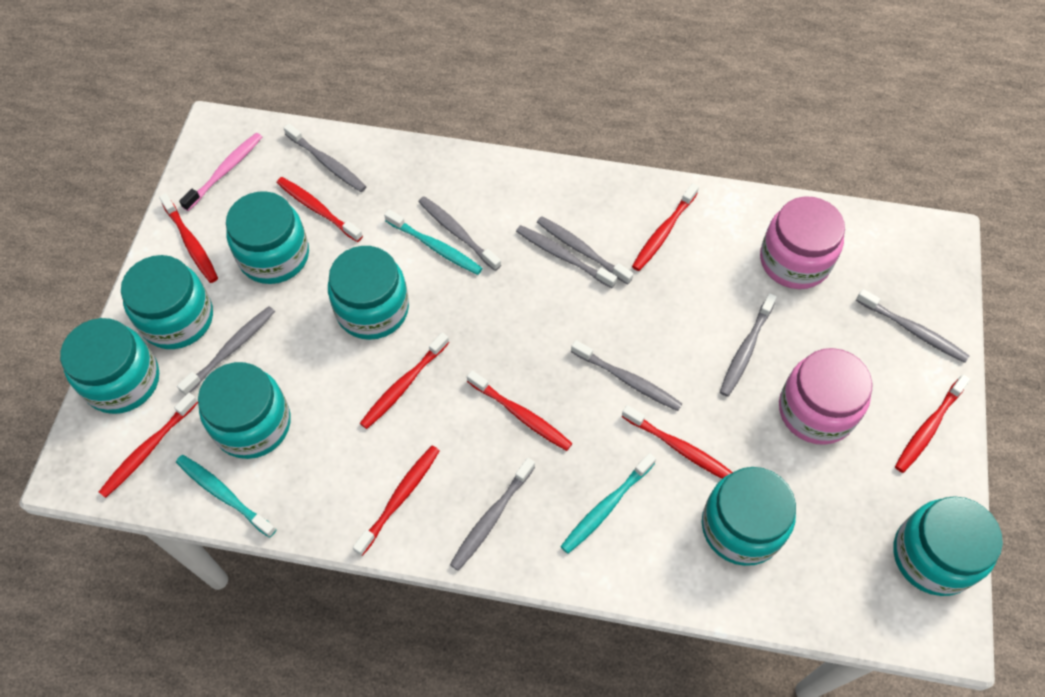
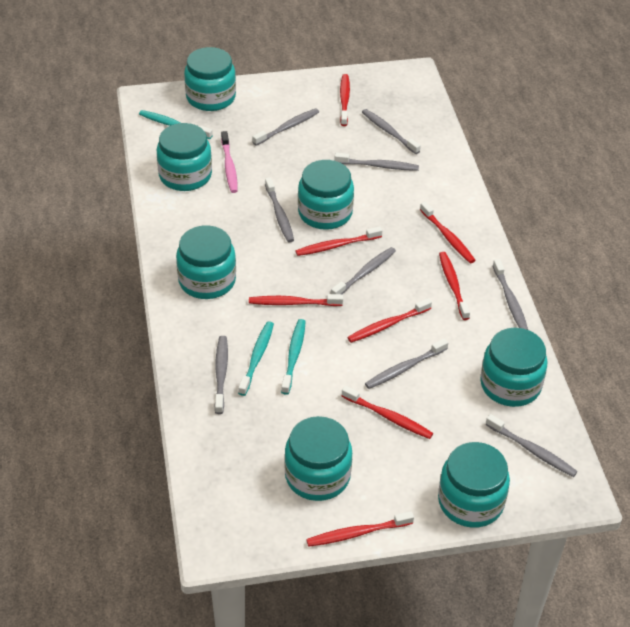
pink jar: [760,196,845,289] [779,348,872,445] = 2 -> none = 0
red toothbrush: [99,393,198,498] [159,193,218,283] [277,177,363,242] [353,446,440,556] [360,332,449,429] [467,370,572,451] [622,405,733,479] [632,183,699,271] [895,374,970,473] = 9 -> [249,294,343,306] [296,226,382,256] [306,511,414,547] [340,74,350,126] [342,386,433,439] [347,298,432,343] [420,202,476,263] [439,252,470,320] = 8

